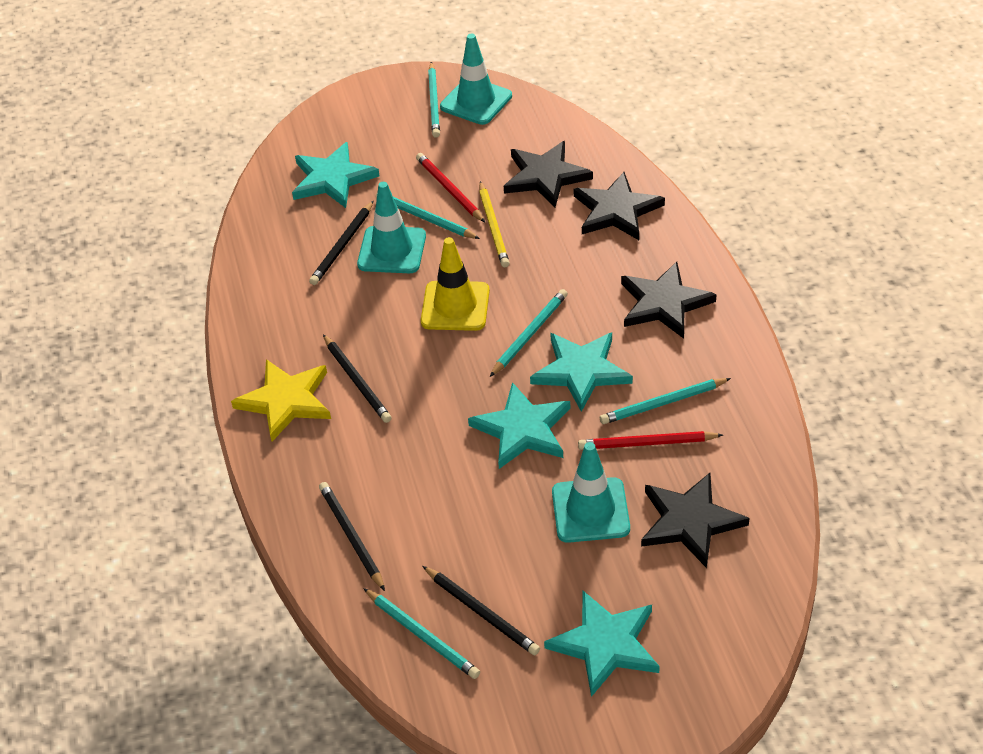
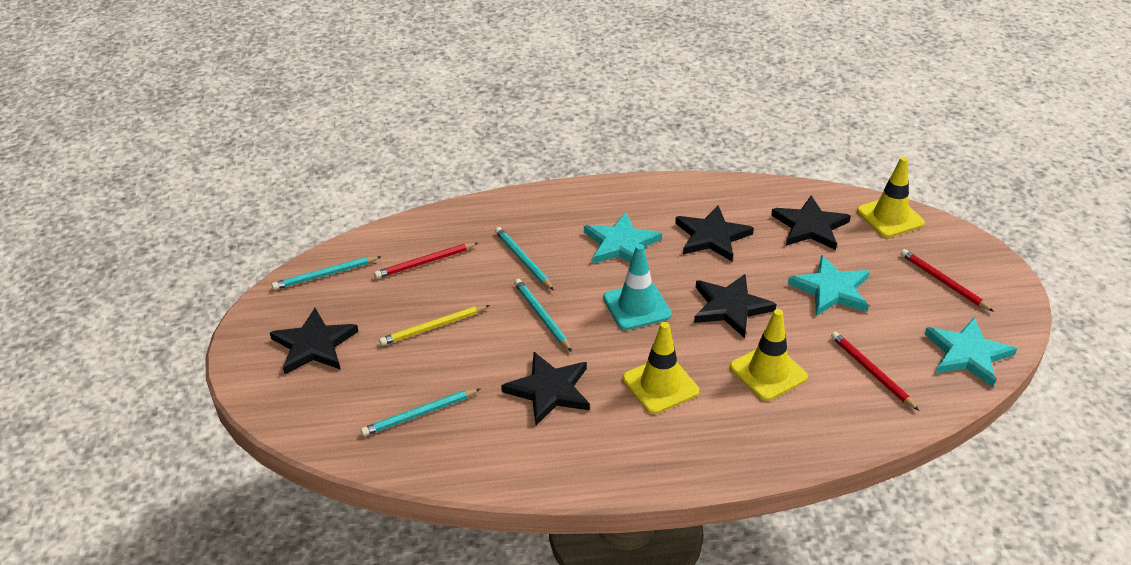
black pencil: [309,201,373,285] [319,482,385,591] [323,334,392,423] [423,566,540,655] = 4 -> none = 0
black star: [504,141,593,207] [574,172,665,240] [621,262,717,339] [641,473,749,568] = 4 -> [270,308,359,374] [501,352,590,425] [675,205,754,261] [694,274,777,338] [771,196,851,250] = 5
red pencil: [416,153,485,222] [578,431,723,450] = 2 -> [374,243,478,279] [831,332,919,411] [901,249,994,312] = 3
turquoise pencil: [363,588,480,679] [376,192,480,239] [428,62,440,138] [490,289,568,377] [600,378,731,424] = 5 -> [272,256,382,290] [361,389,480,436] [495,227,554,290] [514,279,572,352] = 4
turquoise star: [292,142,379,208] [468,382,570,469] [530,332,633,412] [544,591,660,697] = 4 -> [584,212,662,264] [788,255,870,316] [925,317,1017,387] = 3
turquoise traffic cone: [357,182,426,273] [440,33,512,125] [552,442,630,543] = 3 -> [603,244,672,330] = 1
yellow star: [231,359,331,441] = 1 -> none = 0
yellow traffic cone: [421,237,490,331] = 1 -> [623,322,699,414] [730,309,808,401] [857,157,925,238] = 3

